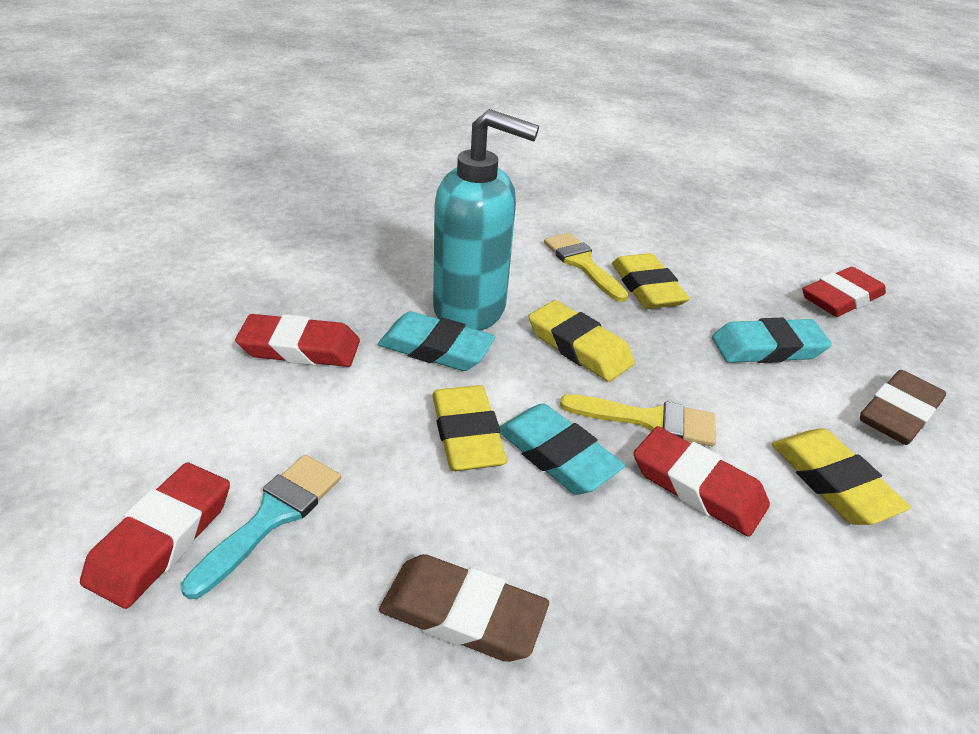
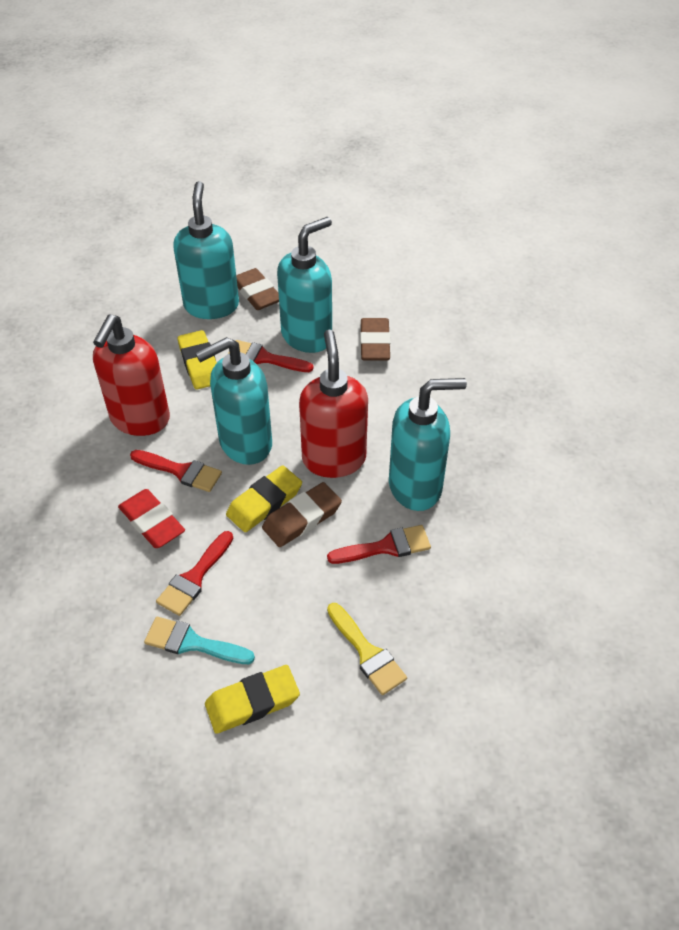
brown eraser: [379,554,549,662] [860,370,946,445] = 2 -> [236,268,279,310] [262,482,342,547] [360,318,391,361] = 3
red brush: none = 0 -> [130,450,222,492] [156,531,233,616] [228,340,314,372] [327,525,431,564] = 4
red eraser: [80,463,230,609] [235,314,360,367] [633,426,770,537] [802,267,886,317] = 4 -> [118,489,185,548] = 1
red soap dispenser: none = 0 -> [93,314,170,436] [299,330,368,478] = 2
turquoise eraser: [378,311,496,371] [500,403,625,495] [712,318,832,363] = 3 -> none = 0
turquoise soap dispenser: [433,109,539,331] = 1 -> [173,181,239,319] [195,337,272,465] [277,217,332,353] [389,378,467,511] = 4
yellow brush: [544,233,628,302] [560,394,716,446] = 2 -> [327,603,407,695] = 1
yellow eraser: [432,385,507,471] [529,300,635,382] [612,253,690,309] [772,428,911,525] = 4 -> [178,330,217,390] [205,665,300,734] [226,465,302,532] = 3

